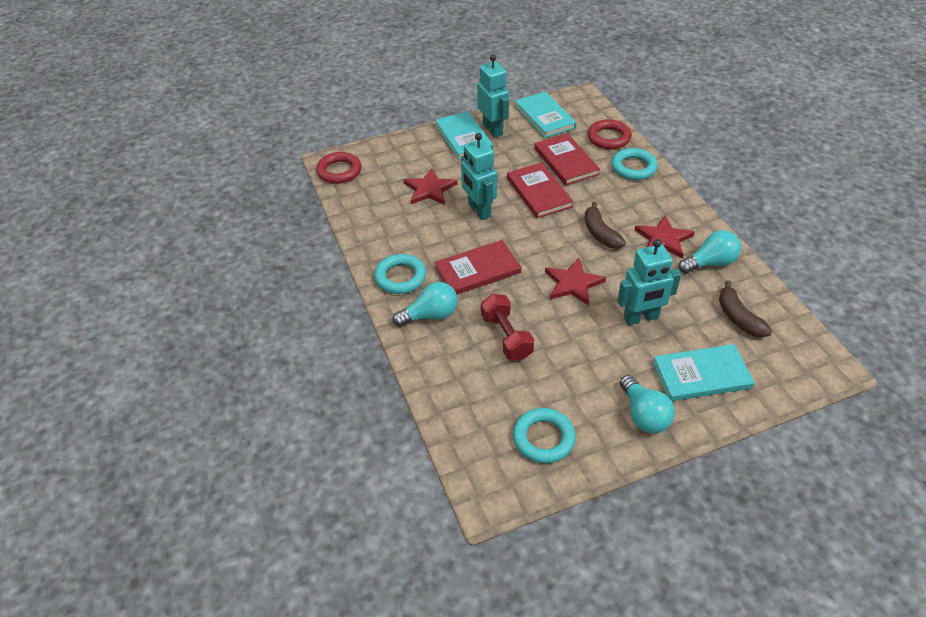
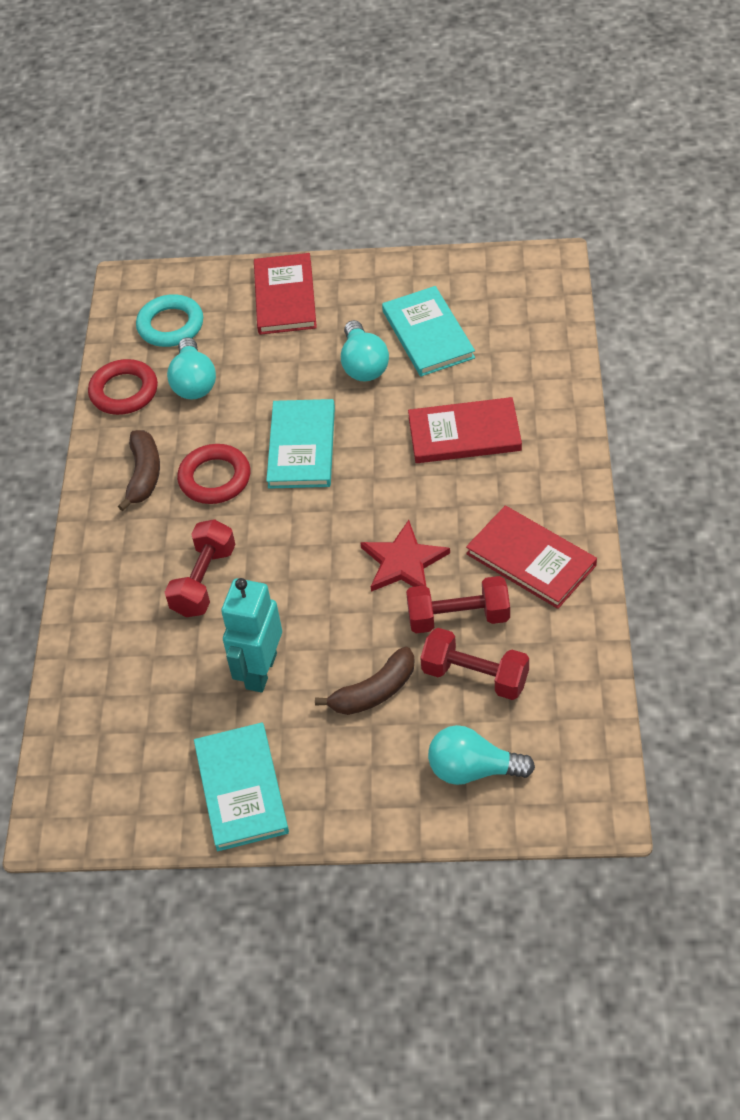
red dumbbell: [481,294,534,361] = 1 -> [165,519,236,617] [406,576,510,633] [420,628,529,700] = 3
red star: [403,168,457,205] [545,258,606,306] [635,216,695,259] = 3 -> [360,520,450,592] = 1
turquoise ring: [374,254,426,294] [513,408,576,463] [611,148,658,180] = 3 -> [136,294,203,347] = 1
turquoise robot: [461,133,497,220] [477,54,509,137] [617,239,681,325] = 3 -> [221,578,282,692] = 1

